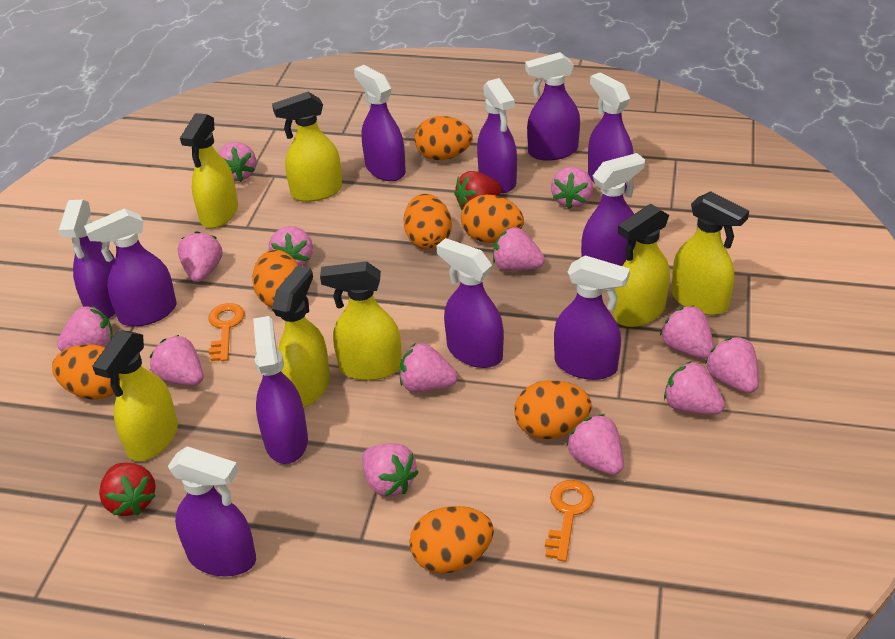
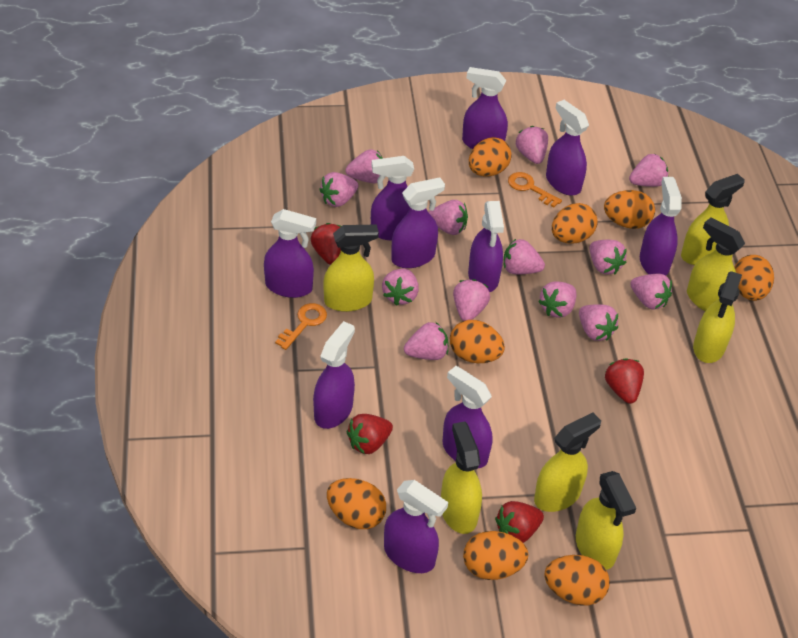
orange egg: [52,344,120,400] [252,250,299,307] [404,194,452,249] [409,506,494,574] [415,116,473,160] [461,195,524,243] [514,380,592,439] = 7 -> [327,478,386,529] [450,320,505,363] [463,531,529,580] [469,137,512,177] [544,555,610,605] [552,203,598,244] [604,190,655,229] [734,255,774,301] = 8
purple spray bottle: [59,200,116,319] [84,208,177,327] [168,446,256,576] [253,316,308,464] [354,65,406,181] [437,238,504,368] [477,78,517,193] [525,52,580,161] [554,255,630,380] [581,153,645,266] [588,72,634,192] = 11 -> [264,209,316,298] [313,321,355,429] [371,156,414,241] [384,480,448,573] [391,177,445,268] [443,366,492,468] [462,67,508,149] [468,201,504,292] [546,100,589,195] [640,177,682,276] = 10
red strawberry: [99,463,156,516] [454,171,502,210] = 2 -> [310,223,341,265] [347,414,393,454] [495,501,544,543] [605,358,644,404] = 4

